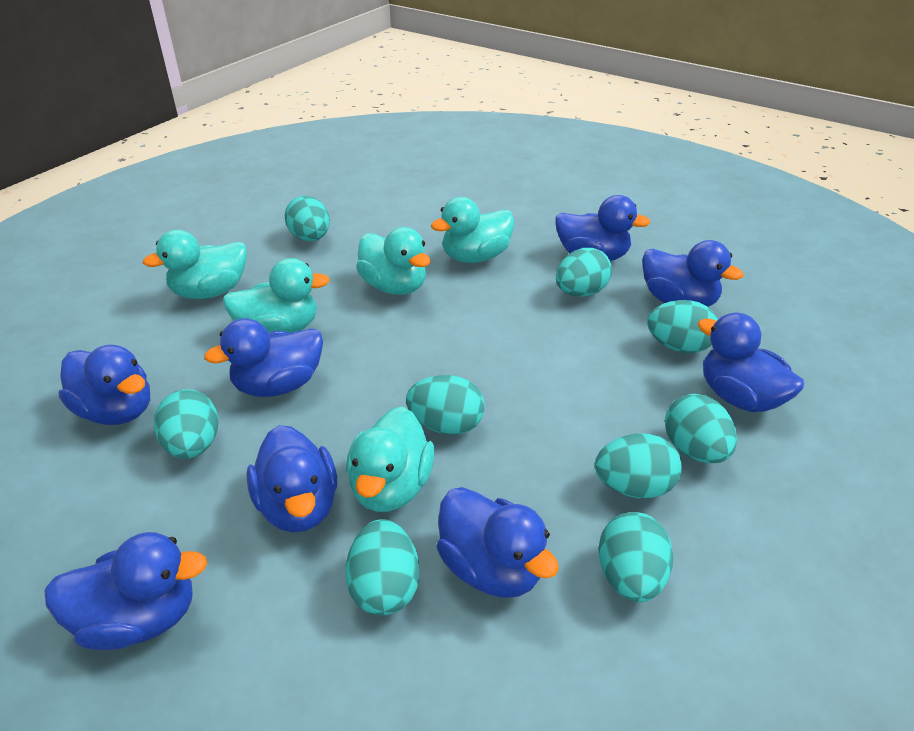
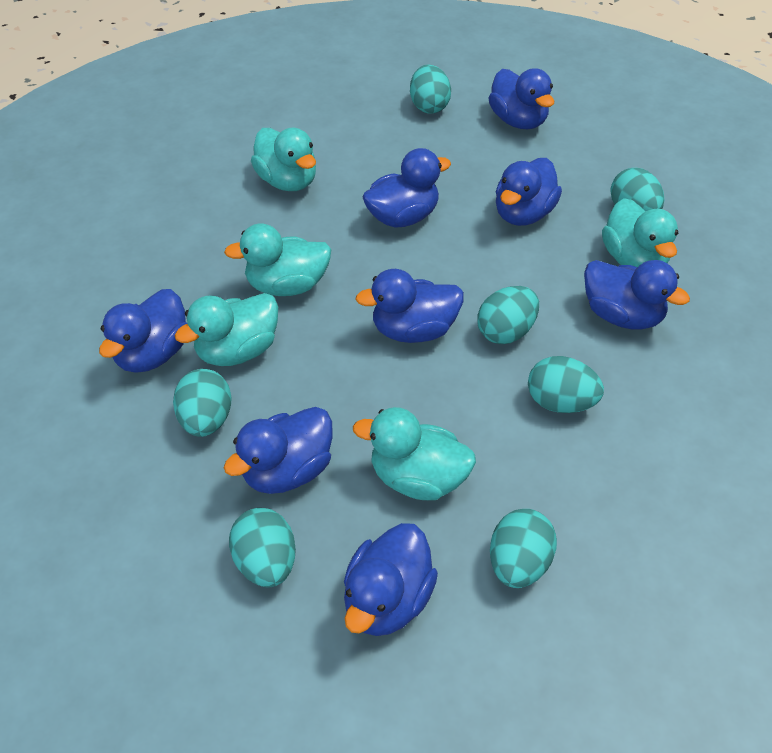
turquoise egg: [154,389,218,459] [285,196,330,241] [345,519,420,615] [406,375,485,435] [556,248,612,297] [595,433,682,499] [599,512,673,602] [647,300,718,353] [665,394,737,464] = 9 -> [173,369,232,437] [229,508,296,588] [410,65,451,114] [477,286,539,344] [490,509,557,588] [528,356,604,413] [610,168,664,211] = 7

